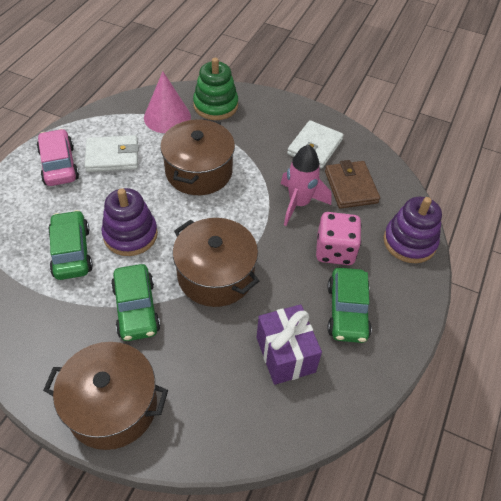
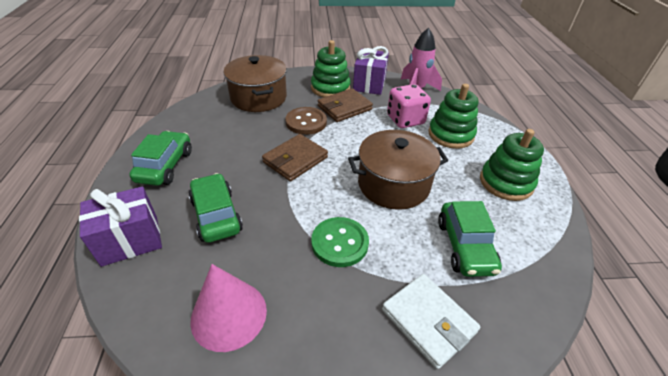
brown button: none = 0 -> [285,107,327,135] = 1
brown pot: [43,342,168,450] [160,118,235,195] [173,218,259,307] = 3 -> [224,55,287,112] [348,130,448,210] = 2
brown wallet: [325,160,380,209] = 1 -> [262,134,328,181] [318,88,373,122] = 2
green button: none = 0 -> [311,217,369,267] = 1
green stacking toy: [193,58,238,120] = 1 -> [311,40,351,97] [428,84,478,149] [480,129,544,201] = 3
pink car: [37,129,79,186] = 1 -> none = 0
purple gift: [257,304,322,385] = 1 -> [79,186,162,267] [353,46,389,95] = 2
purple stacking toy: [101,188,158,256] [384,197,442,263] = 2 -> none = 0
white wallet: [85,135,139,172] [287,120,344,169] = 2 -> [382,274,480,369] = 1

